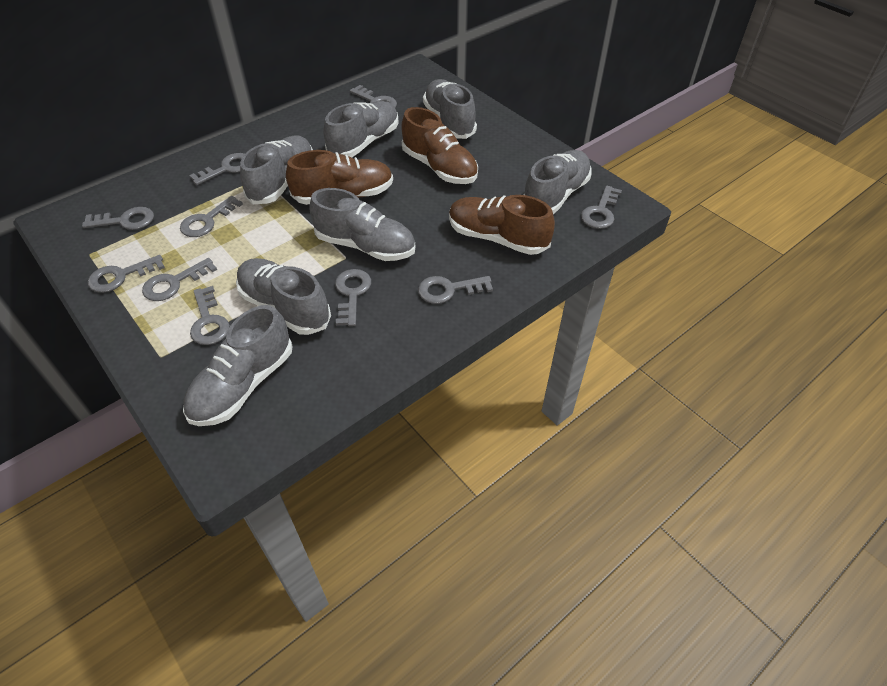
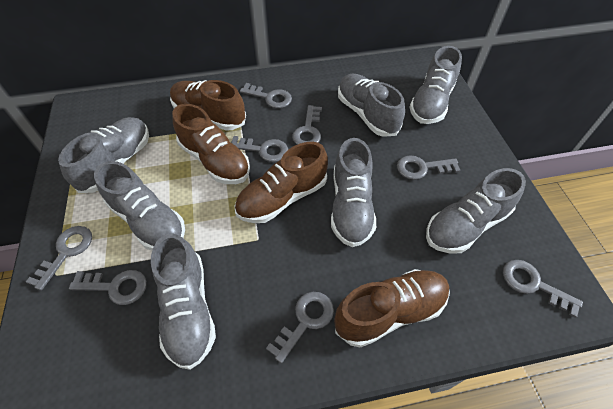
brown shoe: [286,150,393,205] [401,107,478,184] [449,195,555,255] = 3 -> [170,80,246,131] [172,104,250,184] [235,142,328,223] [334,269,450,348] = 4
grey key: [82,207,154,230] [88,255,165,293] [142,258,217,301] [180,196,243,237] [189,153,245,185] [190,286,230,345] [335,269,371,326] [350,85,397,107] [418,276,493,304] [581,186,622,229] = 10 -> [26,226,92,290] [69,270,147,305] [230,136,288,162] [240,83,292,108] [266,292,334,363] [292,105,322,145] [397,155,461,180] [503,260,583,318] = 8

